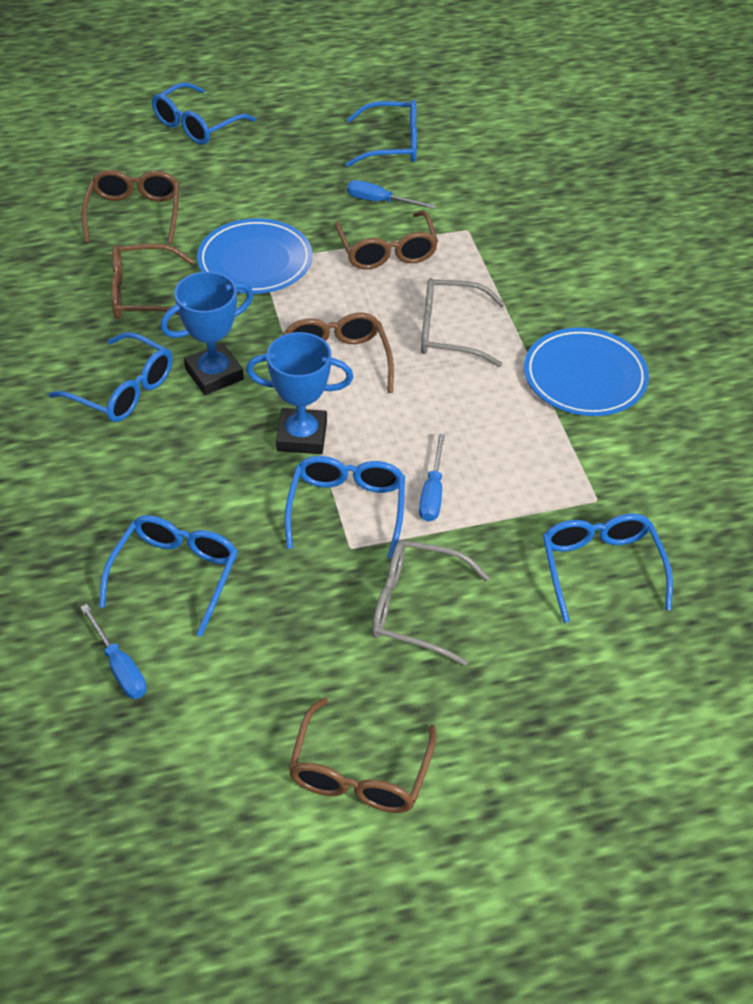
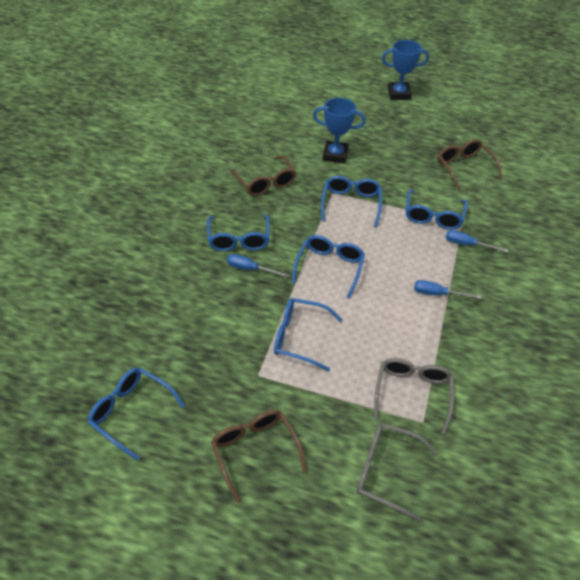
blue plate: [197,218,312,294] [524,327,649,416] = 2 -> none = 0
brown glasses: [81,170,180,244] [111,243,194,319] [283,313,394,393] [288,697,436,813] [335,211,438,269] = 5 -> [211,410,307,503] [230,156,297,196] [437,139,502,191] = 3

